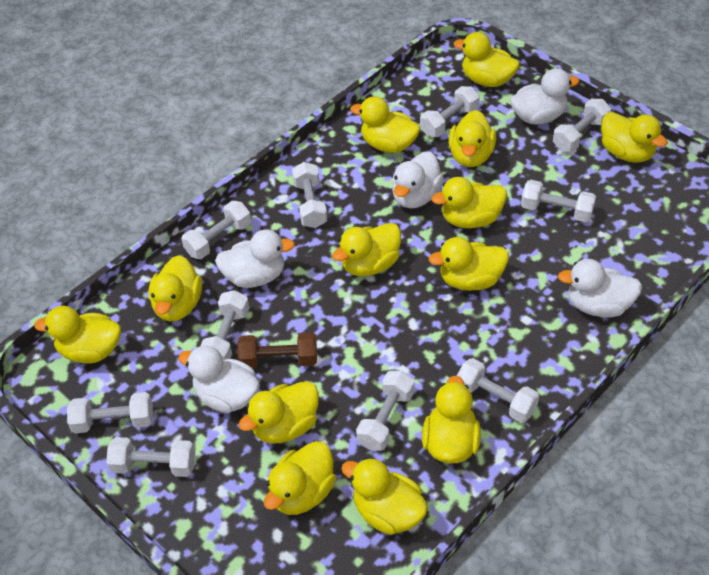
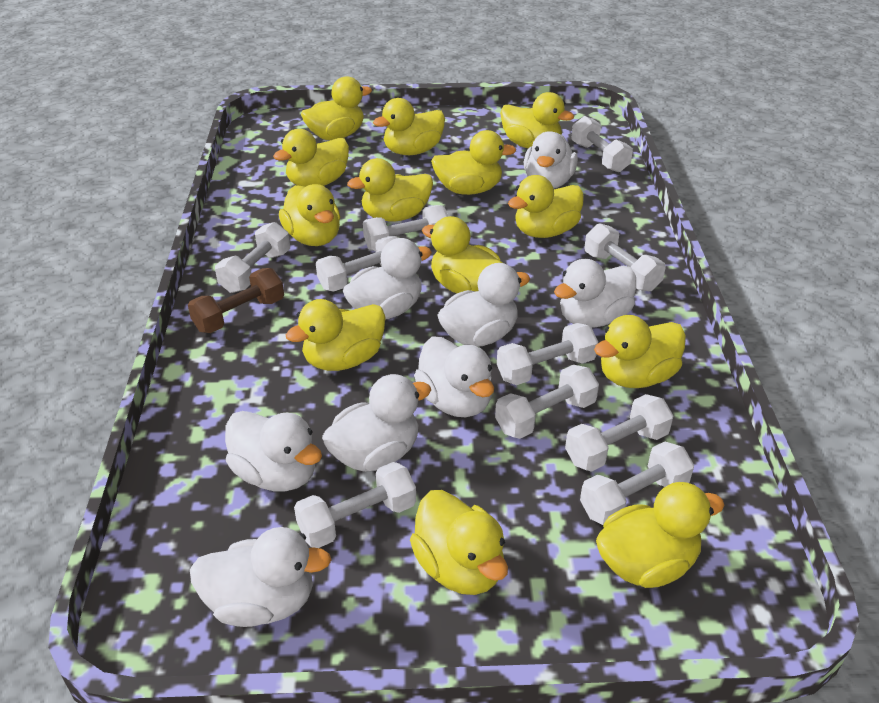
white duck: [178,345,260,413] [215,229,295,288] [392,151,444,208] [510,68,580,124] [558,259,642,318] = 5 -> [190,527,331,627] [225,411,322,492] [322,374,431,472] [343,238,432,320] [414,336,494,417] [437,263,530,347] [524,131,578,188] [554,259,636,328] = 8

